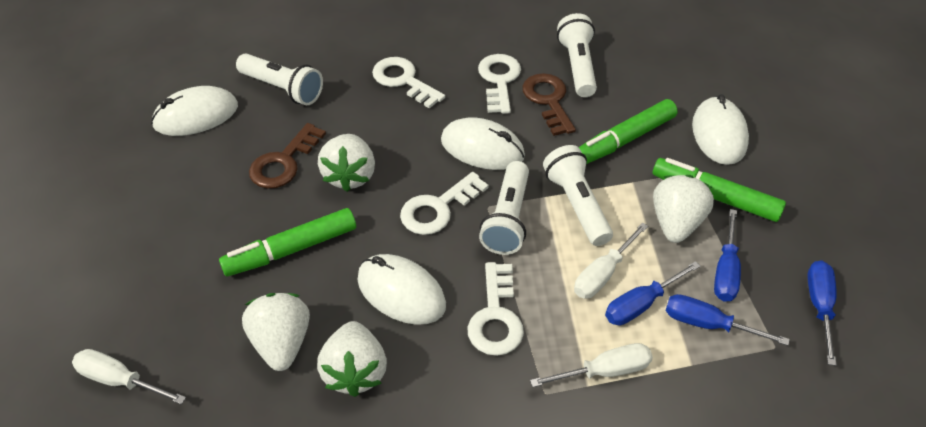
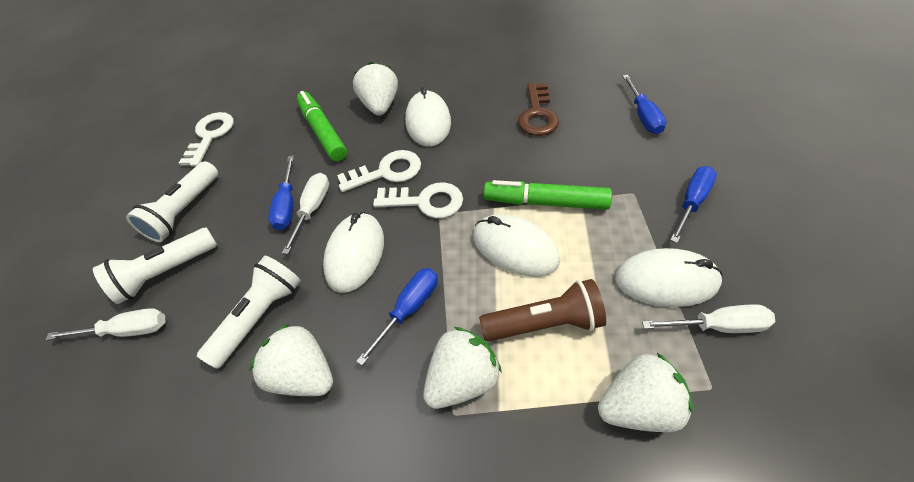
brown flashlight: none = 0 -> [479,279,606,342] = 1
brown key: [249,123,326,189] [522,73,576,136] = 2 -> [518,83,559,136] = 1
green marker: [219,208,356,276] [579,99,678,164] [653,158,786,222] = 3 -> [296,91,347,161] [484,180,612,210] = 2
white flashlight: [236,53,323,105] [479,161,529,255] [543,145,613,246] [557,13,597,97] = 4 -> [93,228,217,304] [126,161,218,242] [197,256,301,369] = 3
white key: [372,57,445,109] [400,172,489,235] [468,262,524,356] [478,54,521,114] = 4 -> [179,112,234,167] [337,150,421,192] [373,182,463,218] = 3

